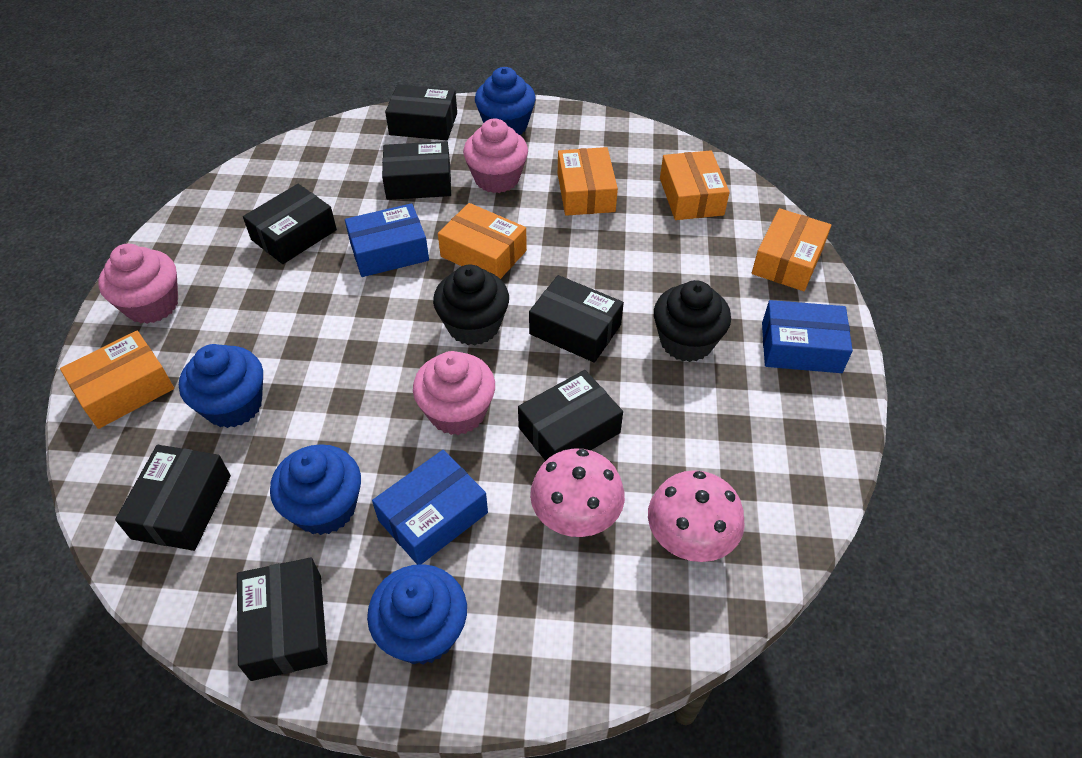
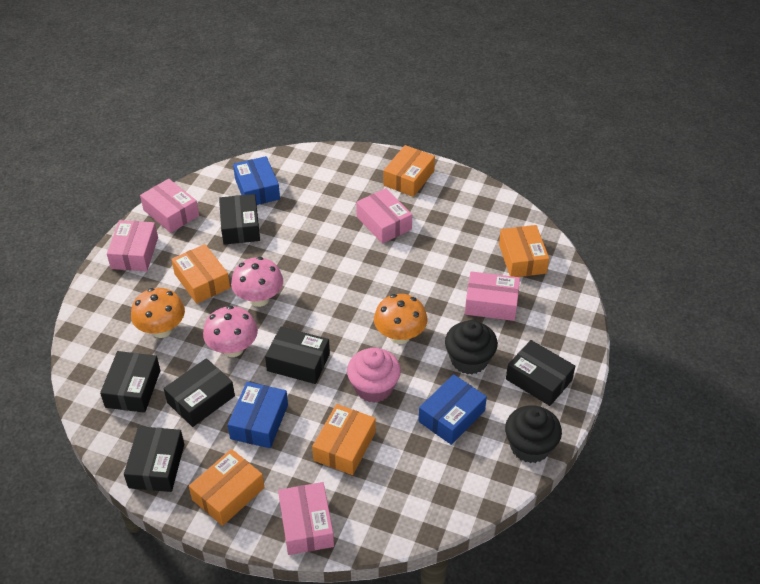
black box: [115,445,231,551] [237,557,328,681] [243,184,337,264] [382,141,451,200] [385,85,457,140] [518,370,623,461] [529,275,624,363] = 7 -> [100,351,161,413] [124,426,184,492] [164,358,235,427] [219,194,260,245] [265,327,330,384] [506,340,575,406] = 6
blue cupcake: [179,344,263,428] [270,444,361,535] [367,564,467,665] [475,67,536,135] = 4 -> none = 0
orange mushroom: none = 0 -> [131,288,185,338] [374,294,428,344] = 2
pink box: none = 0 -> [107,220,158,271] [140,179,199,233] [278,482,334,555] [356,188,412,244] [465,271,520,321] = 5
pink cupcake: [98,244,178,324] [413,351,495,435] [463,119,528,193] = 3 -> [347,347,401,403] = 1

